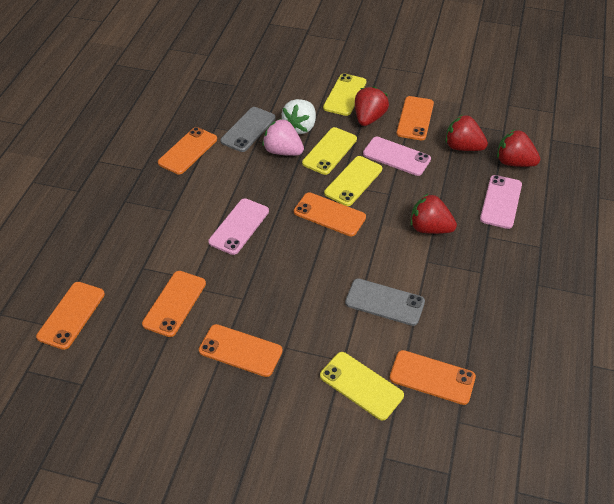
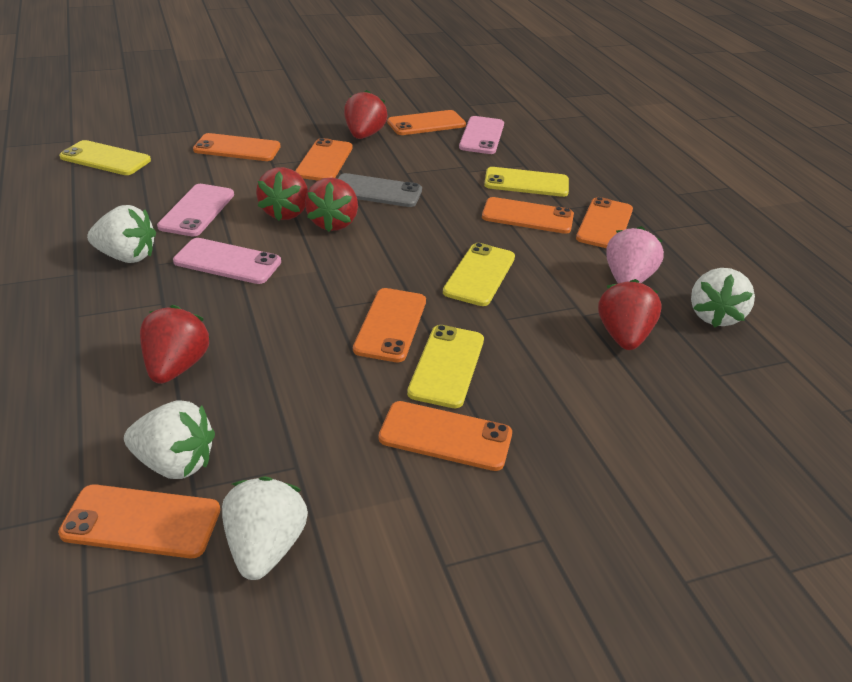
grey phone: [220,107,276,152] [345,279,425,326] = 2 -> [338,173,422,207] = 1
orange phone: [36,282,105,350] [142,271,206,337] [158,127,217,174] [199,324,283,377] [294,192,366,236] [390,350,476,405] [396,96,434,140] = 7 -> [58,484,220,558] [193,133,281,161] [295,138,353,181] [353,288,426,362] [379,401,512,471] [387,110,466,135] [482,197,574,234] [576,197,633,248] = 8
red strawberry: [355,86,389,126] [411,194,457,234] [445,115,488,151] [497,129,540,167] = 4 -> [140,305,210,384] [256,167,308,221] [305,178,358,232] [344,90,388,139] [598,279,662,350] = 5
white strawberry: [282,99,316,134] = 1 -> [87,205,156,263] [124,401,215,479] [222,476,308,580] [691,268,755,328] = 4

